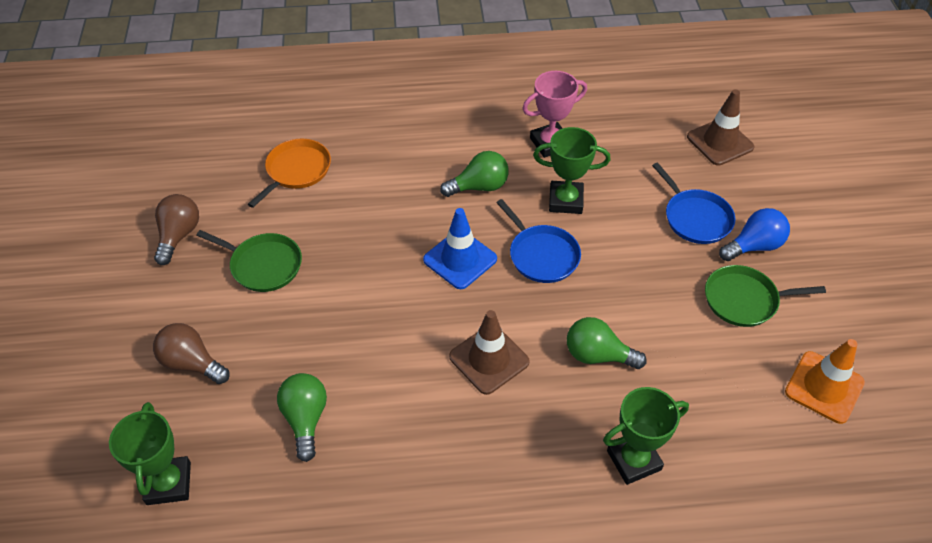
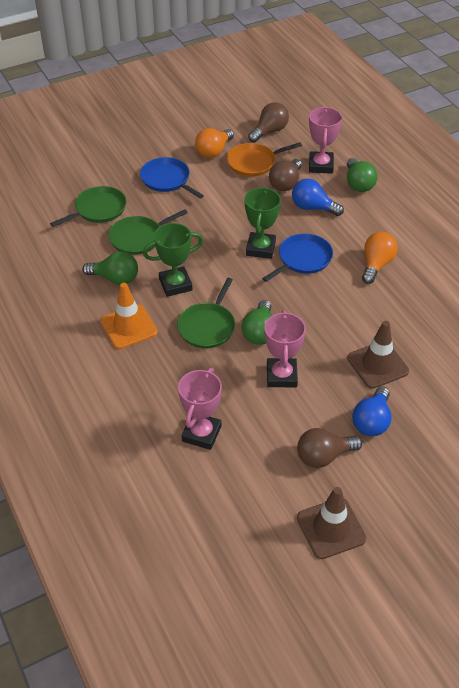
blue light bulb: [719,208,790,261] = 1 -> [292,178,344,216] [352,386,391,436] = 2
blue traffic cone: [423,208,497,289] = 1 -> none = 0
brown light bulb: [153,323,230,384] [154,194,199,265] = 2 -> [248,102,289,143] [269,159,302,191] [297,428,362,468] = 3
green pan: [196,230,302,292] [705,265,826,327] = 2 -> [50,186,126,227] [108,209,188,255] [177,278,235,348] = 3
green trophy: [109,402,191,505] [533,127,610,214] [603,387,689,485] = 3 -> [143,223,203,297] [245,187,281,259] = 2
orange light bulb: none = 0 -> [195,128,234,158] [362,232,398,284] = 2
pink trophy: [522,71,587,158] = 1 -> [178,368,222,450] [264,310,306,387] [309,107,342,174] = 3

